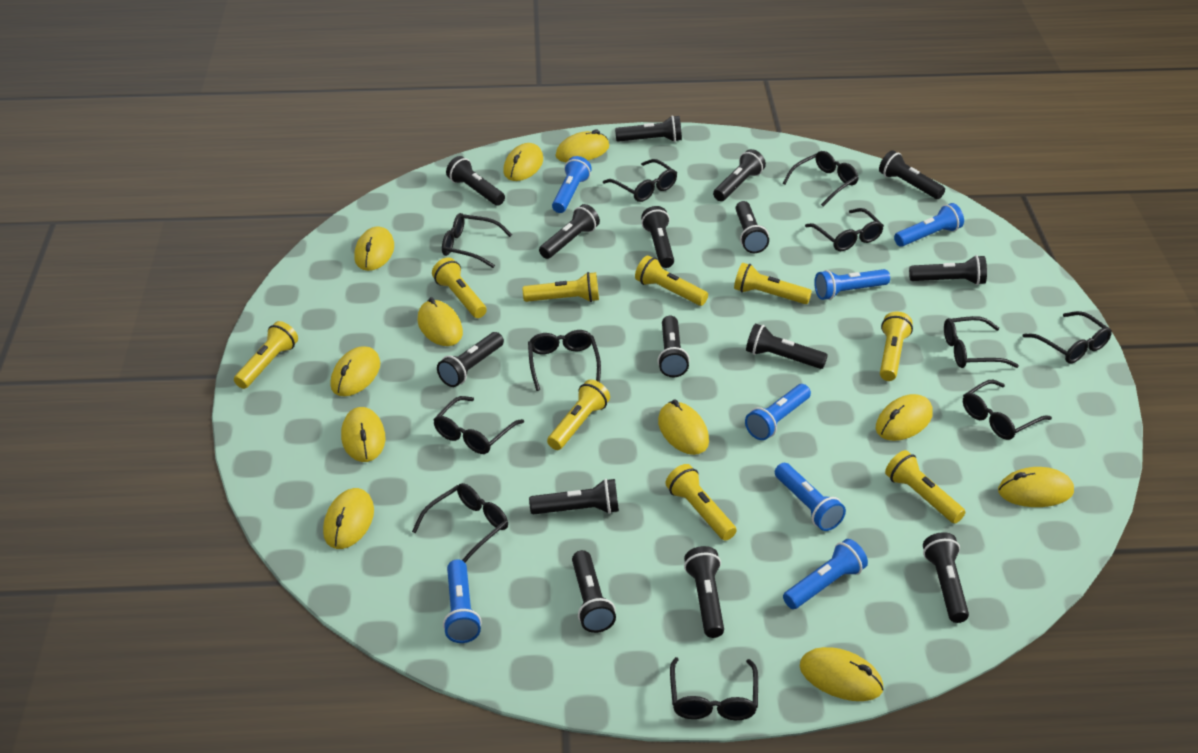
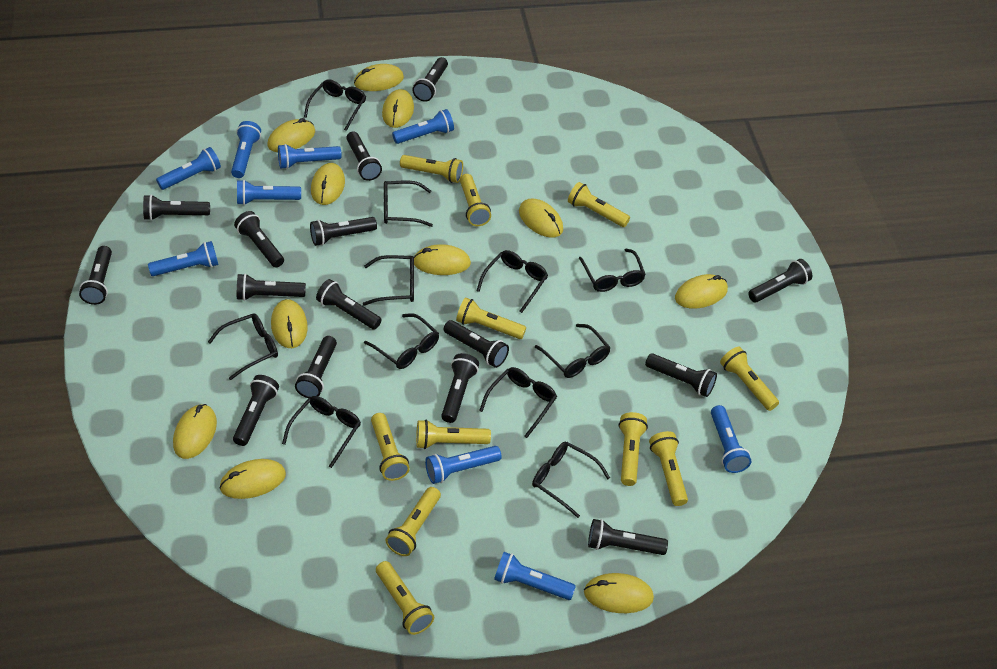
blue flashlight: [443,559,482,643] [552,156,592,213] [745,384,811,440] [775,463,846,531] [783,539,868,609] [814,269,890,300] [894,203,964,247] = 7 -> [148,241,218,276] [156,147,221,190] [231,121,261,178] [237,180,301,205] [278,144,342,169] [392,109,454,144] [425,446,502,484] [494,552,576,600] [711,405,751,473] = 9
yellow flashlight: [234,321,298,389] [432,258,487,318] [522,272,599,302] [547,380,610,450] [635,255,708,306] [665,464,737,541] [734,263,812,304] [880,311,913,381] [885,450,965,524] = 9 -> [371,413,410,481] [376,561,434,635] [385,487,441,556] [400,155,463,183] [416,420,491,449] [456,297,526,339] [460,174,491,226] [568,182,630,227] [619,412,648,486] [649,431,688,506] [720,347,779,411] = 11

